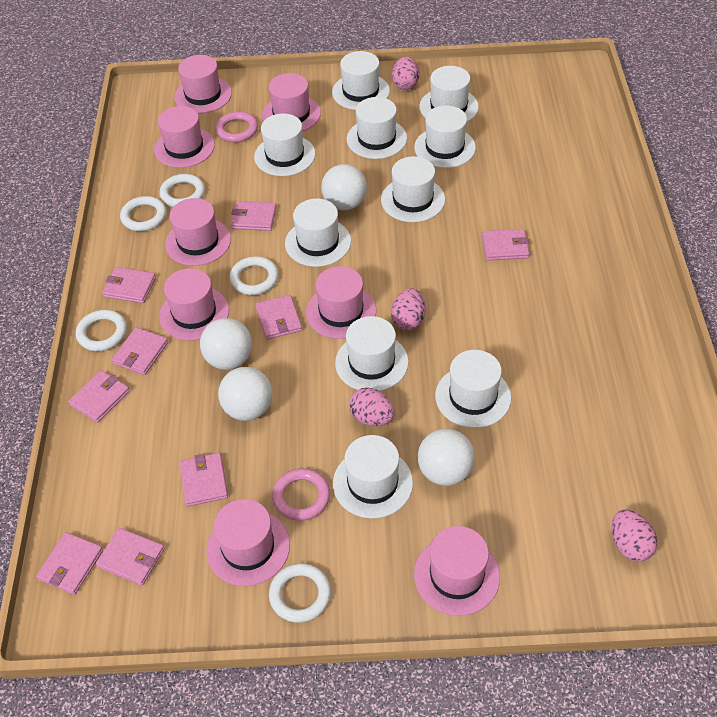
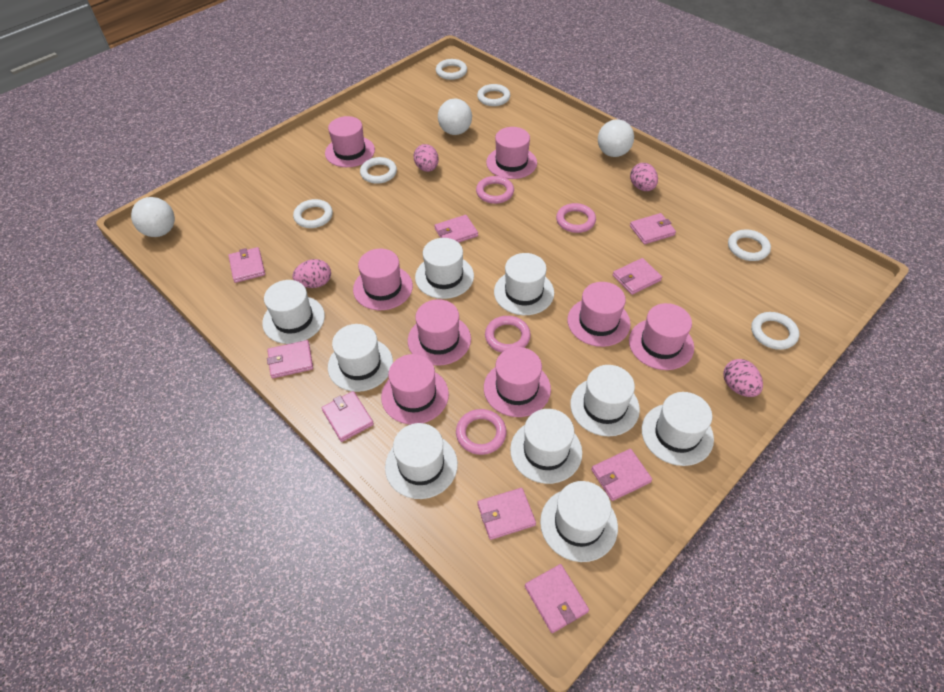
pink ring: [215,111,258,142] [272,468,330,521] = 2 -> [456,409,506,455] [476,176,514,204] [485,316,531,353] [556,203,596,233] = 4
white ball: [200,318,252,370] [218,367,272,421] [321,164,367,210] [418,429,475,486] = 4 -> [131,197,175,237] [438,99,472,135] [598,119,634,157] = 3
white hat: [254,113,315,176] [285,199,351,267] [332,51,390,110] [333,435,413,518] [335,316,409,391] [347,97,407,159] [381,156,445,222] [414,105,476,168] [419,66,479,122] [435,350,511,428] = 10 -> [262,280,325,344] [328,324,393,392] [385,423,458,499] [415,238,474,299] [494,253,554,315] [510,409,582,484] [540,481,618,562] [570,365,640,437] [642,392,714,466] = 9
white ring: [76,310,127,351] [120,196,166,231] [160,174,205,207] [229,256,279,295] [269,563,331,623] = 5 -> [293,199,333,228] [360,157,397,184] [436,59,467,80] [477,84,510,106] [728,230,771,261] [751,312,799,350] = 6

